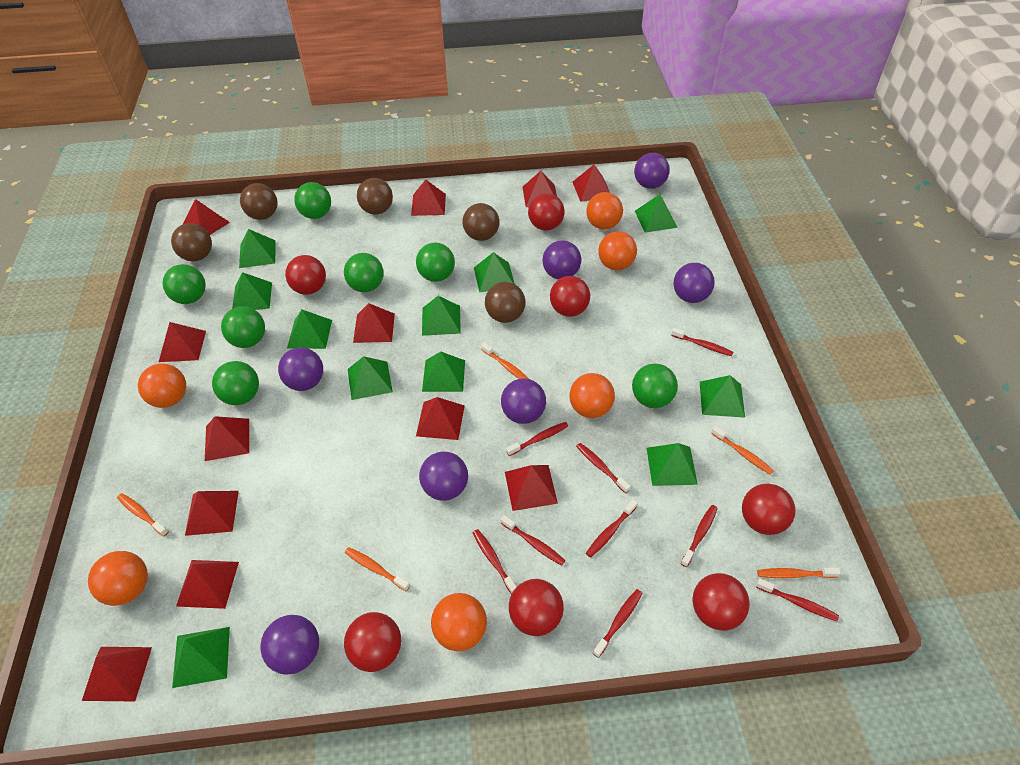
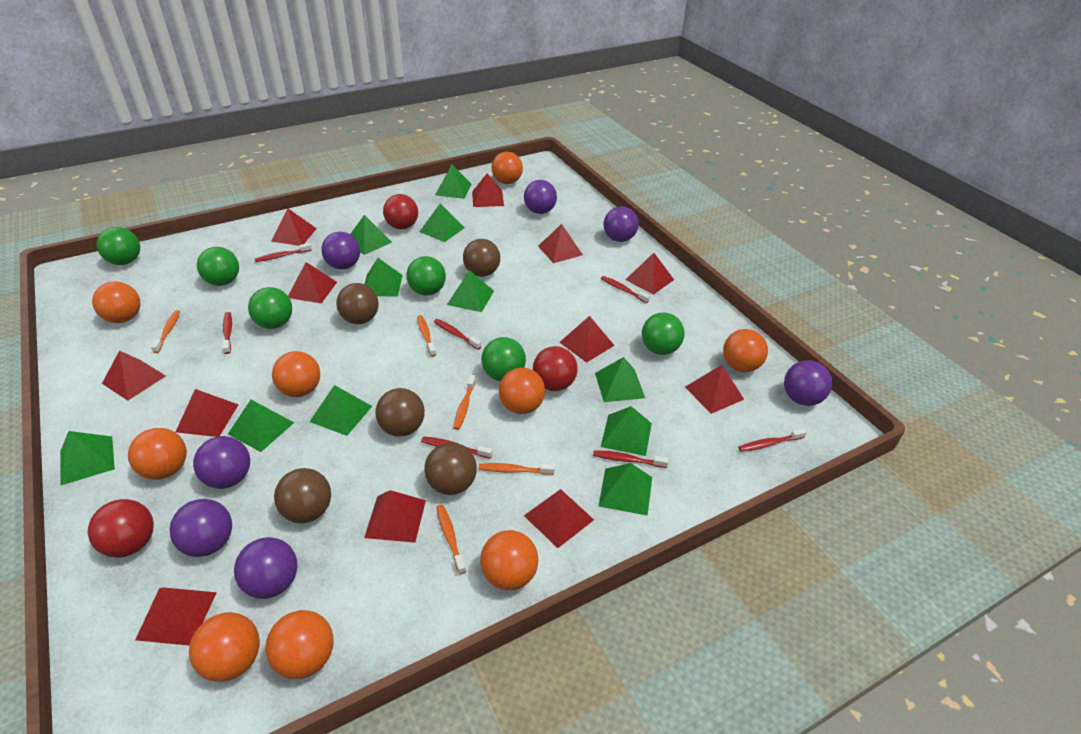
green ball: [162,264,206,304] [212,361,259,405] [221,306,265,348] [294,182,331,219] [344,253,384,292] [416,243,455,282] [632,364,678,408] = 7 -> [97,227,140,265] [197,247,239,286] [248,287,292,329] [406,256,446,296] [481,337,526,381] [642,312,685,355] = 6
orange ball: [88,551,148,606] [138,364,186,408] [431,593,487,651] [569,373,615,418] [586,192,623,230] [598,231,637,270] = 6 -> [92,282,140,323] [128,428,187,480] [189,612,260,682] [266,610,334,679] [272,351,320,397] [480,530,539,591] [491,152,523,184] [499,367,545,414] [723,329,768,372] = 9
red ball: [285,255,326,295] [344,612,401,672] [509,579,564,636] [528,193,565,231] [550,276,590,317] [693,573,750,631] [742,484,796,535] = 7 -> [88,499,154,558] [383,194,418,229] [533,346,578,391] = 3
red toothbrush: [473,529,517,594] [501,515,565,566] [506,422,568,456] [576,443,631,493] [586,499,638,557] [593,589,643,658] [671,328,733,356] [681,505,718,567] [756,578,839,621] = 9 -> [223,312,232,354] [255,243,312,262] [421,437,493,459] [434,319,481,350] [593,450,669,468] [601,276,650,303] [738,428,807,452] = 7

